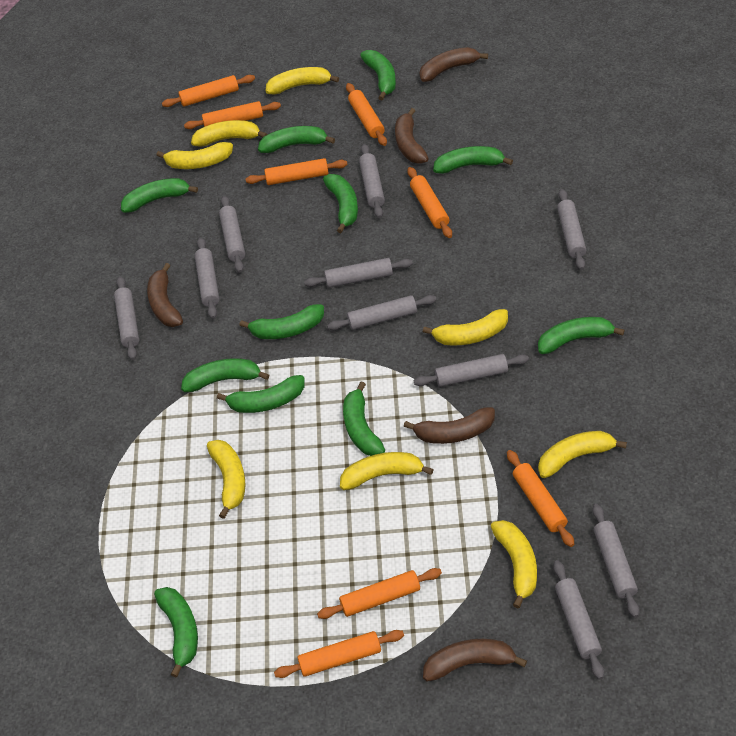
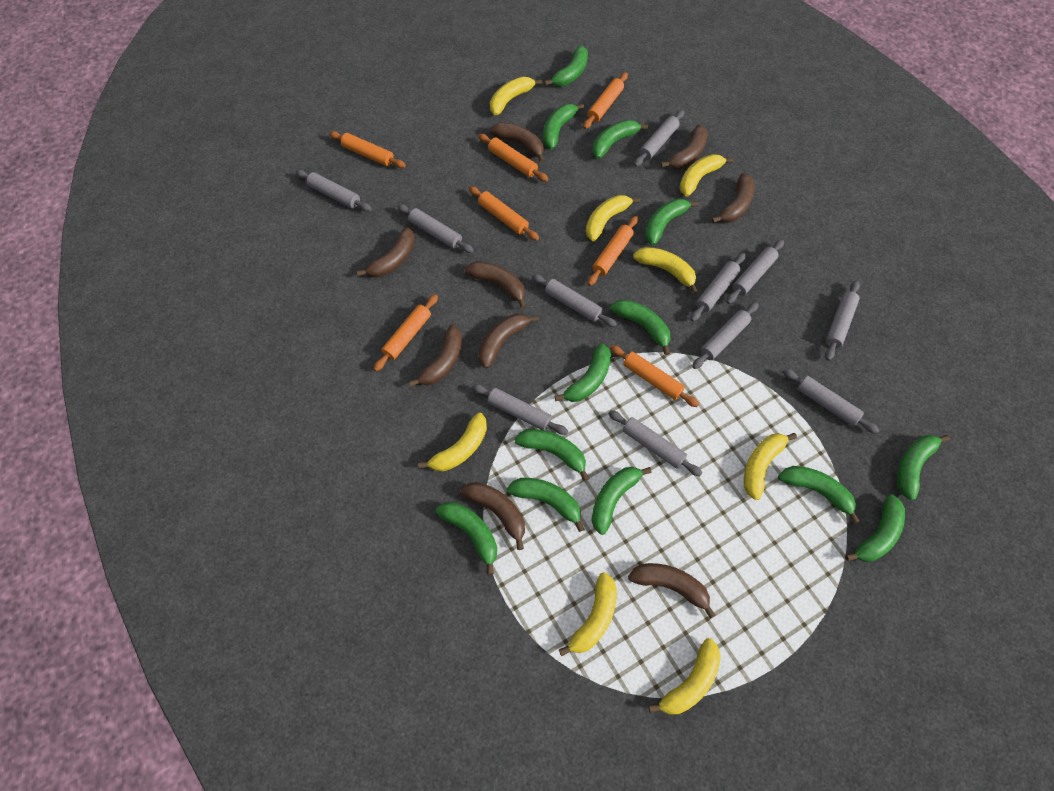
brown banana: [147,263,183,327] [395,108,429,164] [404,407,495,444] [420,47,488,82] [423,639,527,681] = 5 -> [357,227,415,277] [409,325,462,387] [461,482,525,550] [465,261,526,309] [478,314,538,368] [489,122,545,163] [628,563,715,619] [660,125,708,169] [712,173,755,223] = 9
green banana: [121,178,198,213] [154,587,198,678] [181,358,269,392] [217,375,305,413] [239,304,324,339] [258,126,335,153] [323,174,358,233] [343,382,385,456] [360,50,396,101] [433,146,513,174] [538,317,625,354] = 11 -> [436,502,497,575] [507,478,584,532] [514,429,589,481] [543,103,585,149] [544,46,588,86] [554,343,611,402] [591,467,652,535] [592,120,648,159] [610,299,671,355] [645,199,698,245] [778,466,860,524] [845,494,905,562] [897,435,950,500] = 13
grey rolling pin: [114,276,139,360] [195,237,220,319] [219,196,245,273] [304,258,413,288] [327,295,437,330] [359,144,385,218] [414,354,529,387] [553,560,604,680] [557,189,586,270] [592,504,639,618] = 10 -> [296,170,372,211] [398,204,474,253] [472,384,568,435] [532,274,617,327] [608,410,702,476] [634,110,684,167] [690,253,746,322] [692,302,759,369] [726,239,784,304] [783,369,880,434] [825,280,860,361] = 11
orange rolling pin: [162,75,255,107] [184,101,281,129] [246,158,347,185] [274,630,404,678] [317,568,442,619] [346,83,387,146] [407,167,452,238] [507,450,574,547] = 8 -> [329,131,406,168] [373,294,438,372] [469,186,539,240] [478,134,549,182] [583,72,628,129] [588,216,638,286] [610,345,699,407] = 7

